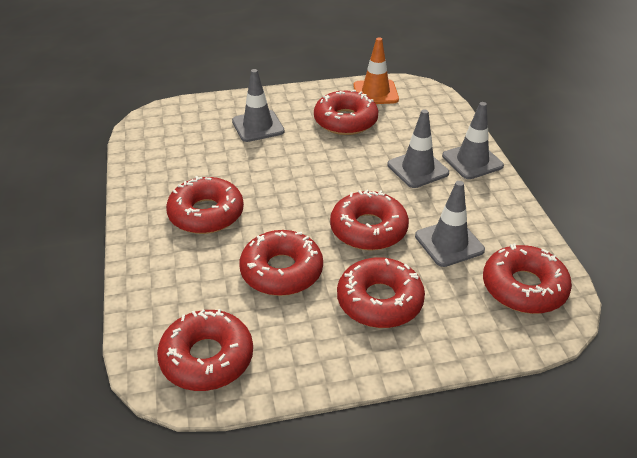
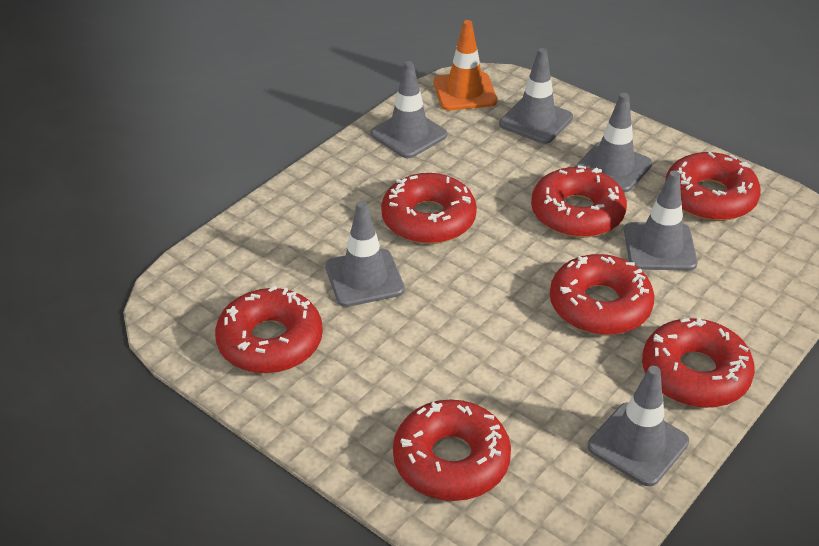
grey traffic cone: [232,69,285,142] [387,109,449,188] [415,181,485,267] [442,102,504,179] = 4 -> [325,201,405,307] [370,61,447,158] [499,48,573,144] [575,93,652,192] [588,366,689,486] [624,171,698,271] = 6

